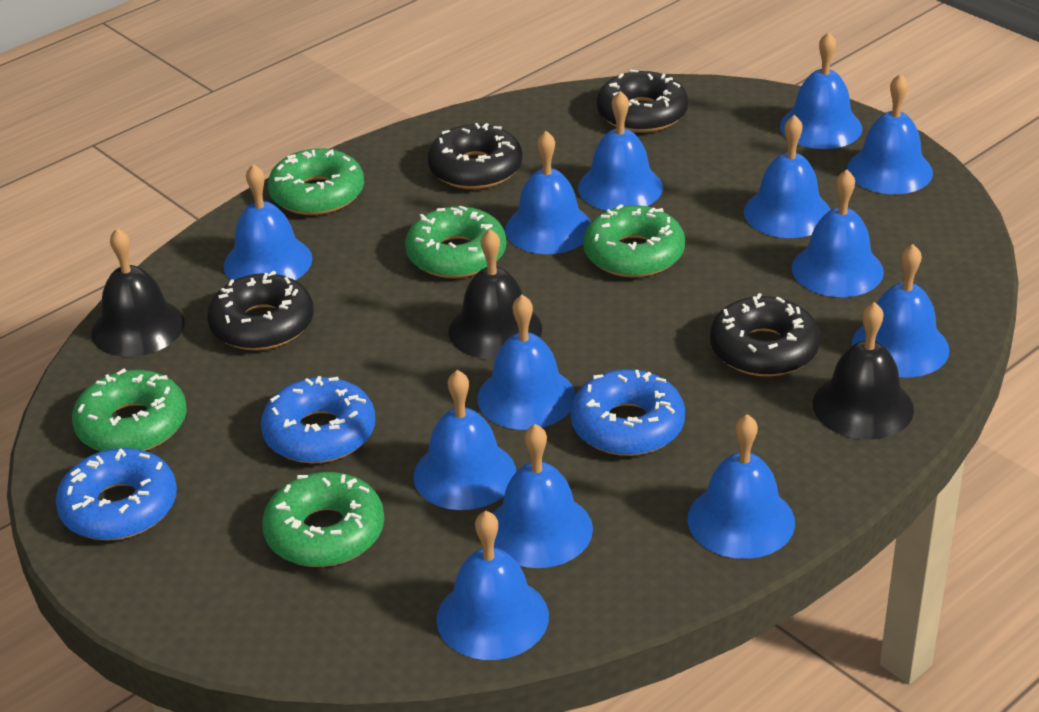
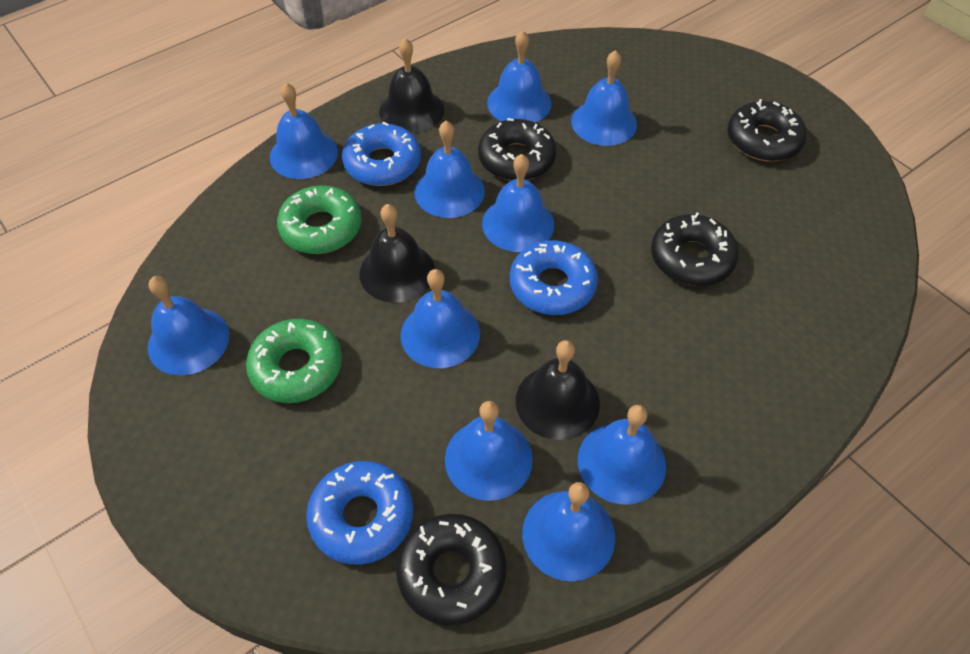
blue bell: [224,164,312,280] [414,370,516,510] [436,511,549,660] [477,295,575,430] [492,424,593,568] [505,131,591,254] [578,91,663,210] [688,414,795,559] [744,115,831,238] [780,32,862,149] [792,170,884,297] [847,74,933,194] [852,244,950,377] = 13 -> [148,276,229,376] [270,83,338,179] [400,269,480,368] [415,121,485,218] [445,401,533,501] [482,154,554,252] [487,30,552,123] [522,482,615,581] [571,50,637,146] [578,405,666,505] = 10
green donut: [72,369,187,452] [262,472,384,567] [268,148,364,215] [405,206,506,278] [583,204,685,278] = 5 -> [246,319,342,403] [277,185,362,254] = 2

